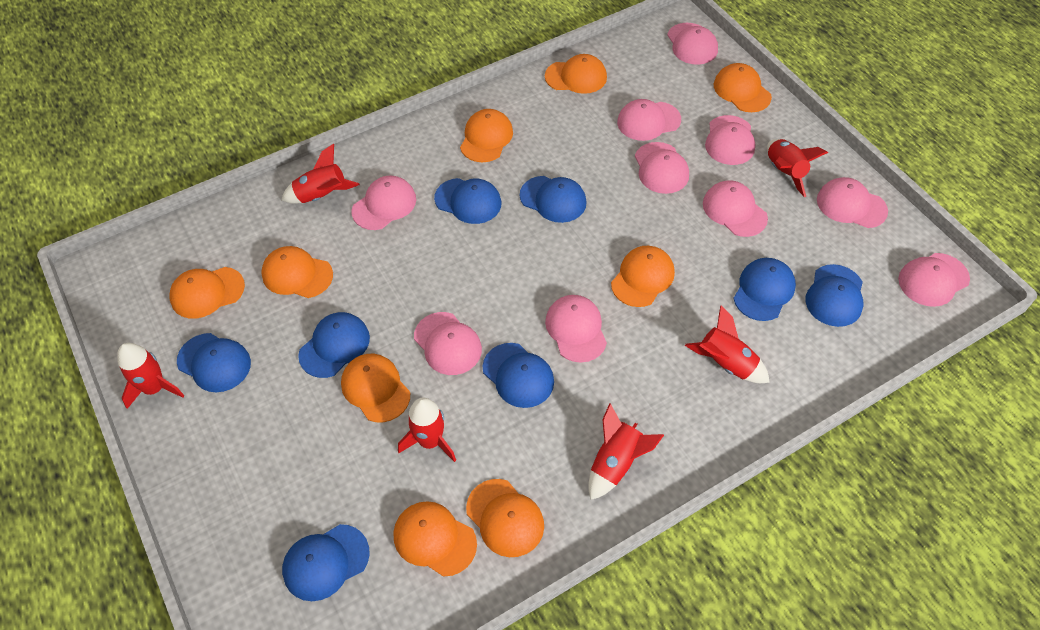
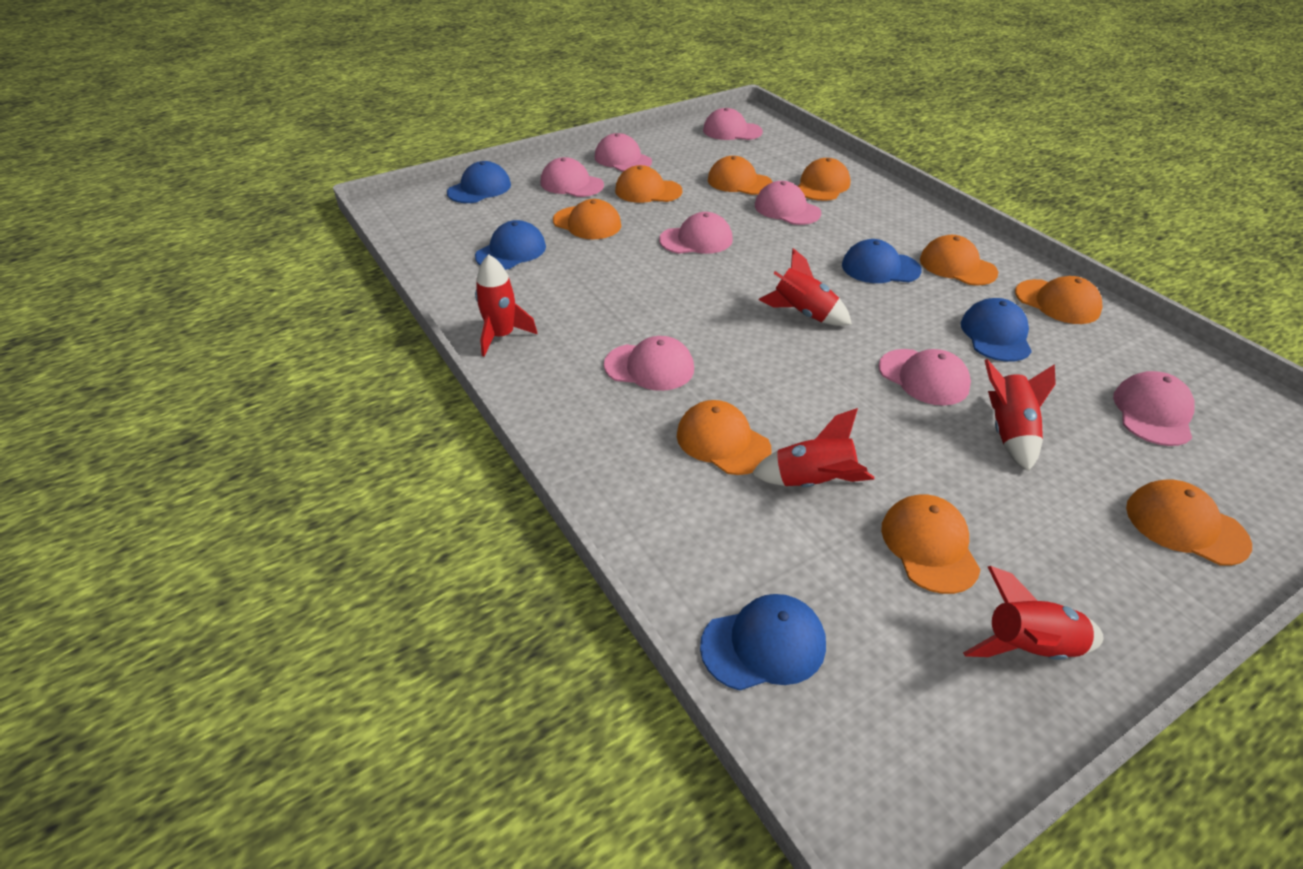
blue cap: [177,333,251,392] [282,524,370,601] [298,312,370,378] [434,178,502,224] [483,343,554,408] [520,176,586,223] [733,258,796,321] [805,264,863,327] = 8 -> [447,161,511,203] [475,220,546,270] [700,594,826,690] [842,239,922,283] [961,298,1032,362] = 5
pink cap: [352,176,416,230] [414,312,482,375] [545,295,607,362] [617,99,681,141] [635,142,689,194] [667,23,718,65] [703,180,768,237] [705,115,755,165] [817,177,888,228] [898,253,970,307] = 10 -> [541,157,604,197] [595,133,652,172] [604,336,694,391] [659,212,733,254] [703,108,763,140] [755,181,821,225] [878,349,971,406] [1113,371,1194,446] = 8
red rocket: [117,343,184,409] [281,144,360,204] [398,398,456,462] [588,403,664,500] [685,305,770,383] [767,139,828,197] = 6 -> [475,254,537,357] [752,408,874,487] [758,248,852,326] [963,566,1103,660] [984,359,1056,471] = 5

